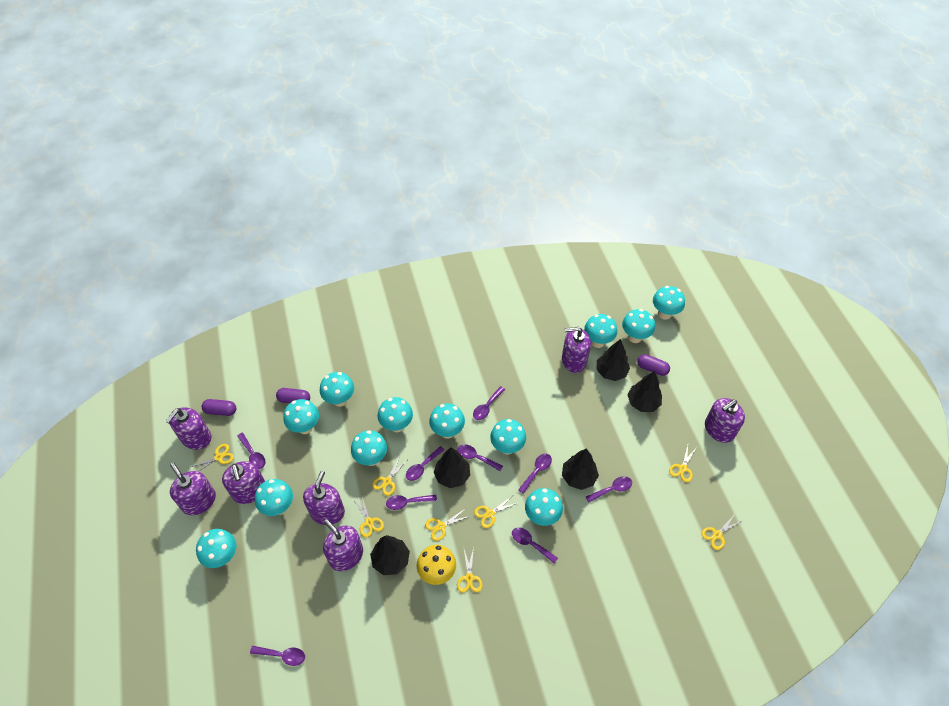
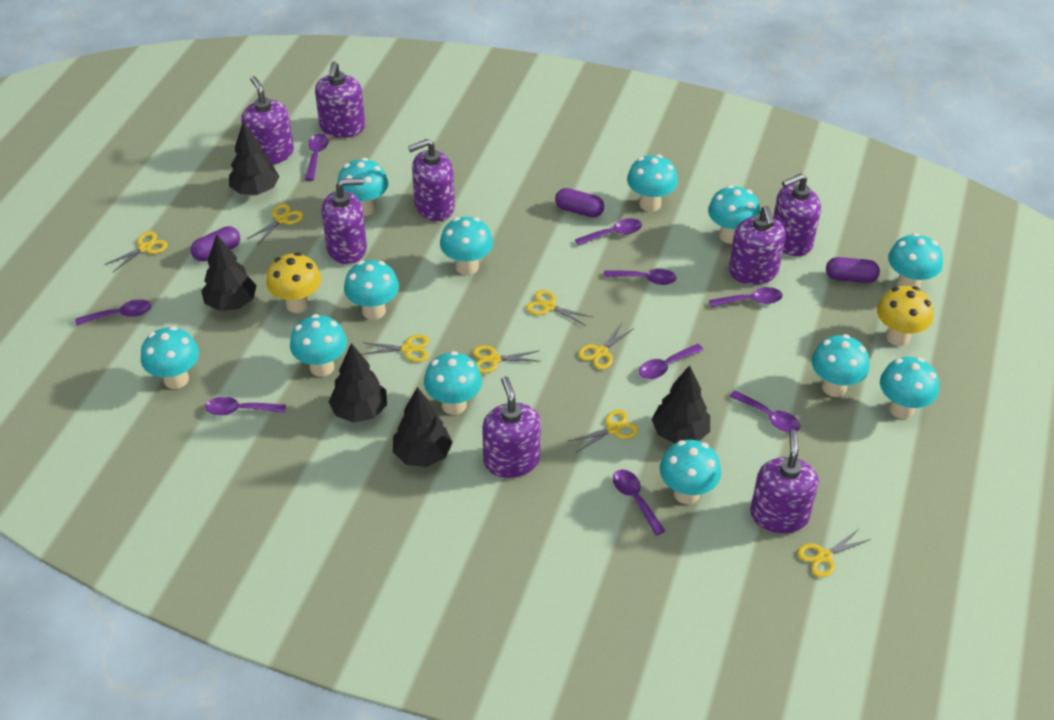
purple soap dispenser: [165,407,212,450] [170,462,216,515] [222,461,265,504] [303,471,345,525] [323,519,363,571] [562,327,591,373] [705,398,745,443] = 7 -> [241,76,294,165] [315,61,365,138] [322,178,367,264] [408,139,455,221] [482,376,541,478] [729,206,786,285] [750,430,819,533] [773,174,821,256] = 8
yellow mushroom: [416,545,456,585] = 1 -> [266,252,321,313] [877,286,934,346] = 2

